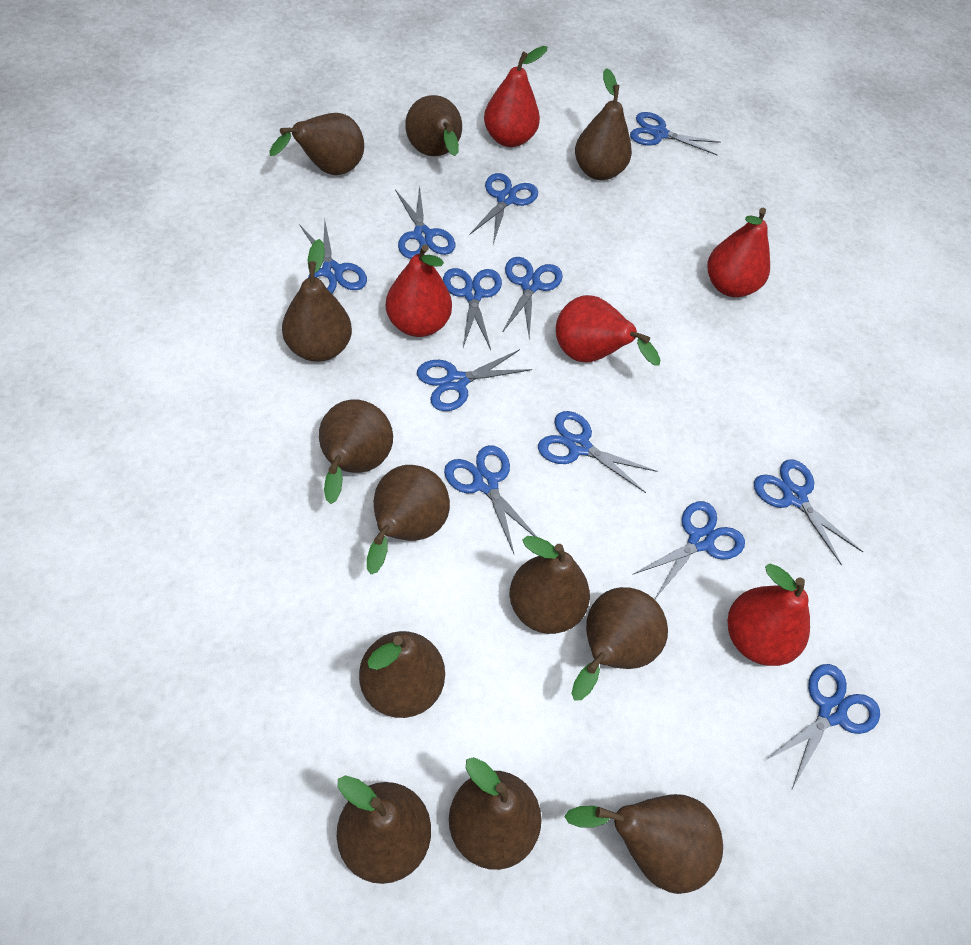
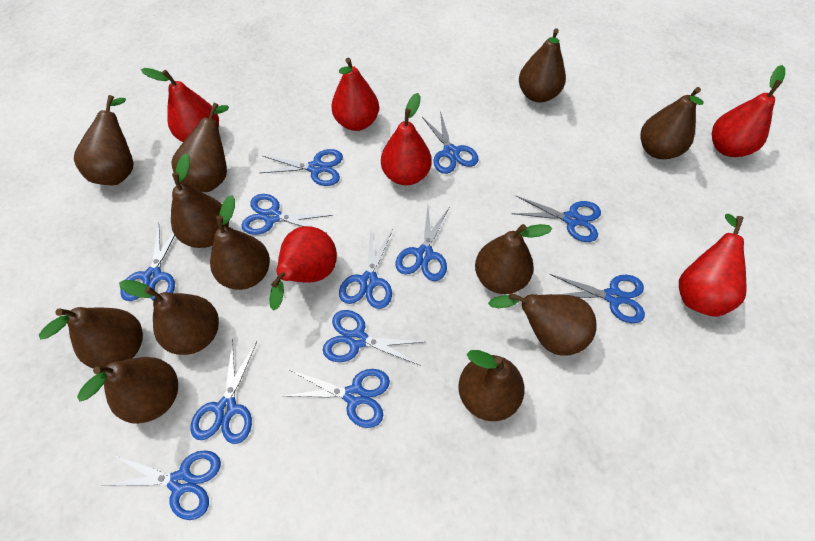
red pear: [385,244,452,337] [484,46,547,147] [556,295,660,365] [708,208,770,297] [728,564,810,666] = 5 -> [141,68,219,142] [269,226,337,311] [331,57,379,131] [381,93,431,185] [679,214,747,317] [712,65,785,157] = 6

